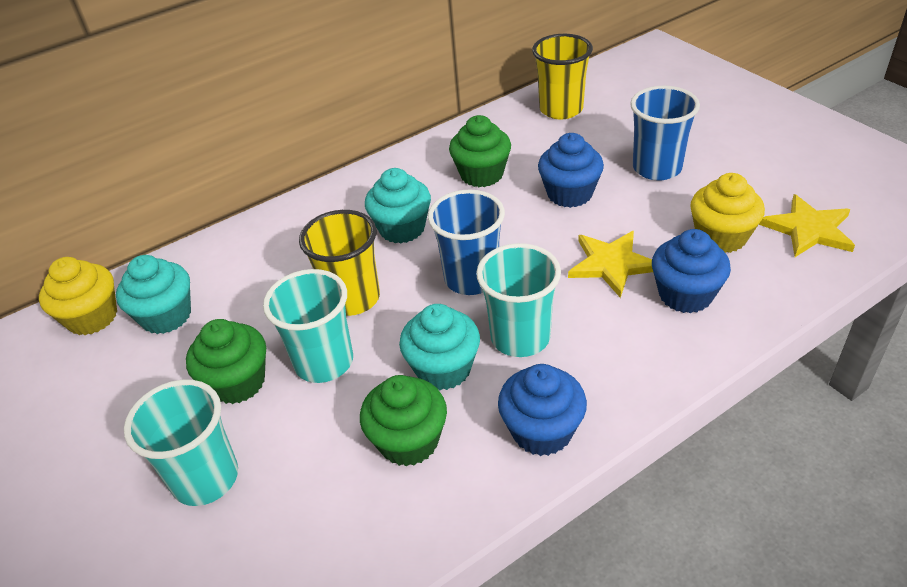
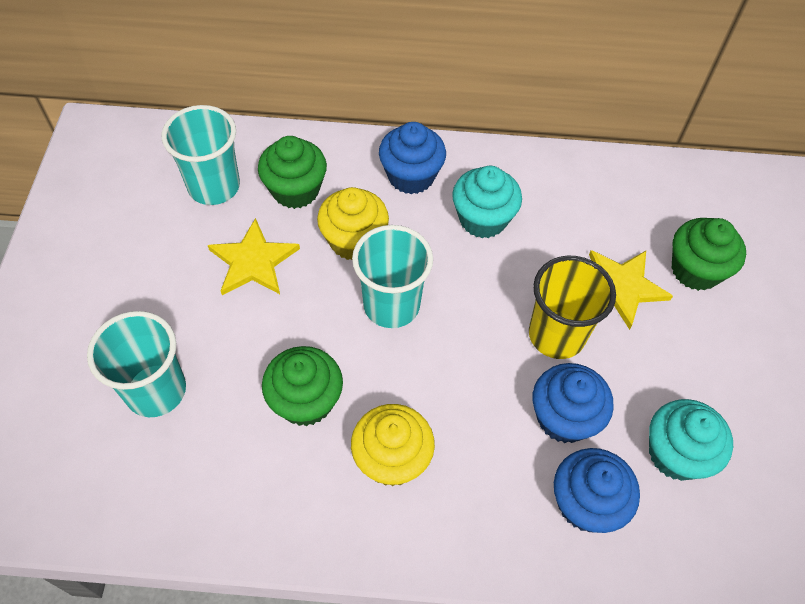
blue cup: [428,190,505,295] [630,86,700,180] = 2 -> none = 0
turquoise cupcake: [116,255,191,334] [365,168,431,243] [399,304,480,390] = 3 -> [452,166,522,238] [649,399,733,481] = 2
yellow cup: [299,210,380,316] [532,34,593,119] = 2 -> [529,256,616,359] = 1

